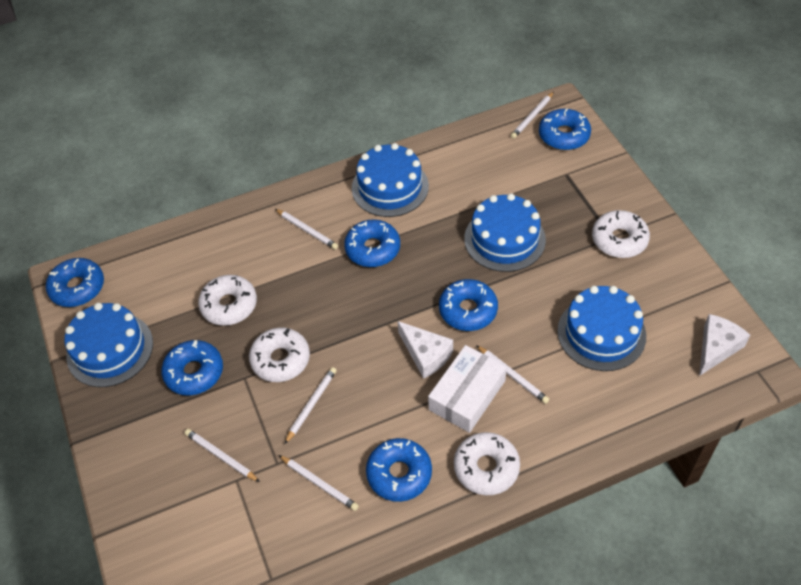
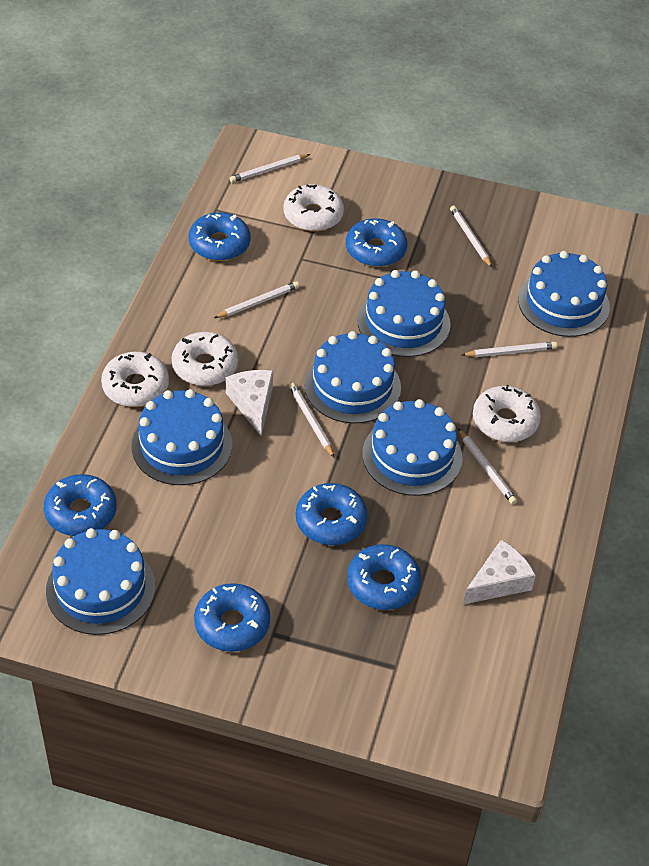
blue cake: [64,303,153,387] [352,143,429,217] [464,193,546,272] [557,286,646,371] = 4 -> [46,528,155,635] [131,389,232,485] [304,331,401,424] [357,270,450,357] [362,399,463,496] [518,251,610,337] = 6
white box: [428,345,507,433] = 1 -> none = 0

